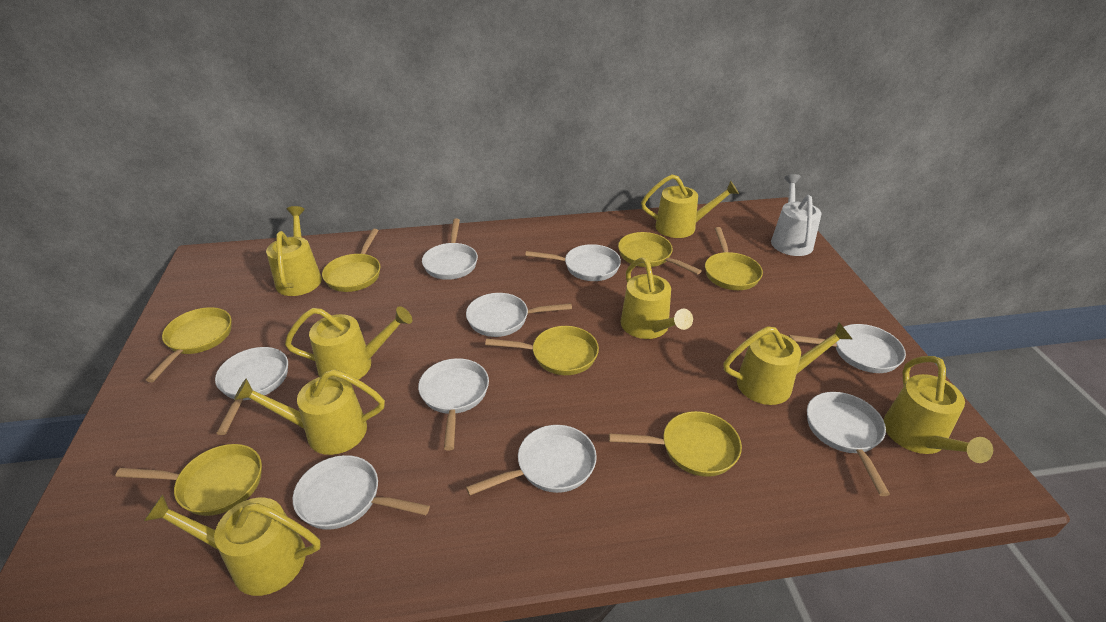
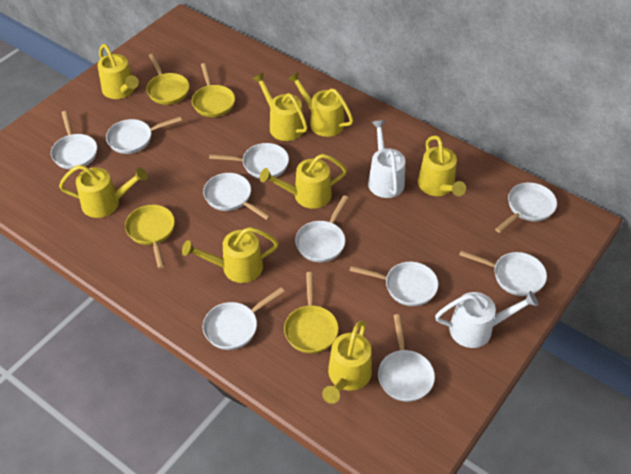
white pan: [215,347,288,435] [293,455,430,530] [418,358,489,451] [422,219,478,280] [466,293,572,337] [466,425,597,496] [525,244,621,281] [788,324,906,373] [807,392,890,496] = 9 -> [51,111,97,169] [106,117,182,154] [203,173,271,220] [203,287,285,350] [209,143,289,179] [295,195,348,262] [350,262,438,306] [378,314,435,402] [459,250,547,296] [495,182,557,233] = 10
white watering can: [771,174,821,256] = 1 -> [368,120,405,198] [435,291,538,348] = 2
yellow pan: [116,444,262,516] [146,307,231,382] [322,229,381,292] [485,326,599,375] [609,411,742,477] [618,232,702,275] [705,227,763,290] = 7 -> [125,205,175,269] [146,54,189,105] [192,63,235,117] [284,272,339,354] = 4

